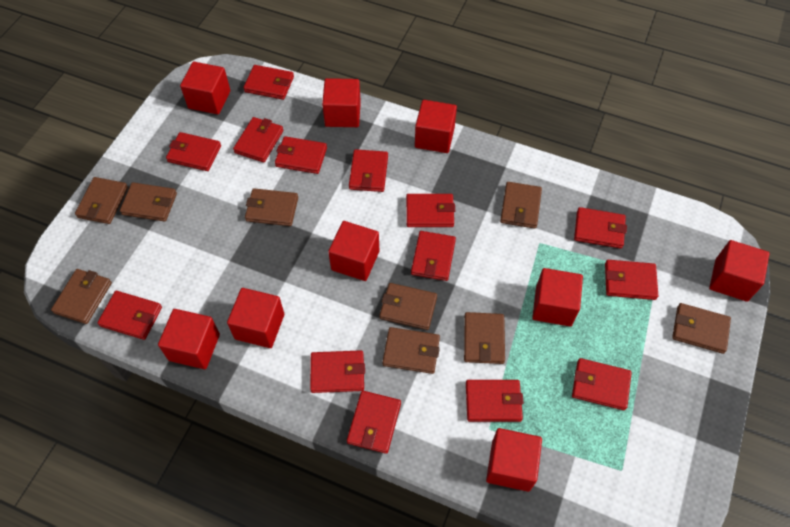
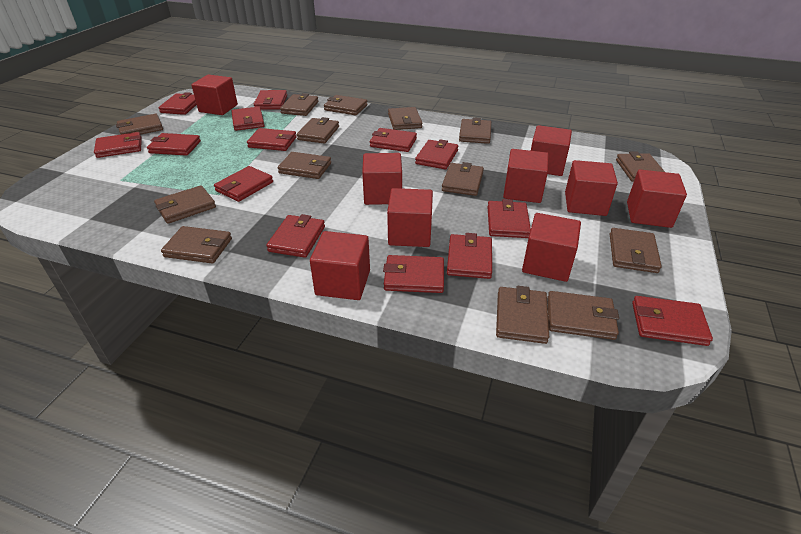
brown wallet: [51,269,112,324] [75,177,128,224] [120,183,177,222] [245,188,298,226] [380,283,437,330] [383,327,440,374] [464,312,505,364] [500,182,542,229] [672,303,731,354] = 9 -> [116,114,163,135] [154,185,216,224] [161,226,232,264] [278,152,331,179] [280,93,318,116] [297,117,339,144] [324,95,368,115] [388,107,422,130] [442,162,484,196] [459,118,491,144] [496,286,549,344] [547,291,619,340] [610,228,662,273] [616,152,665,182] = 14

